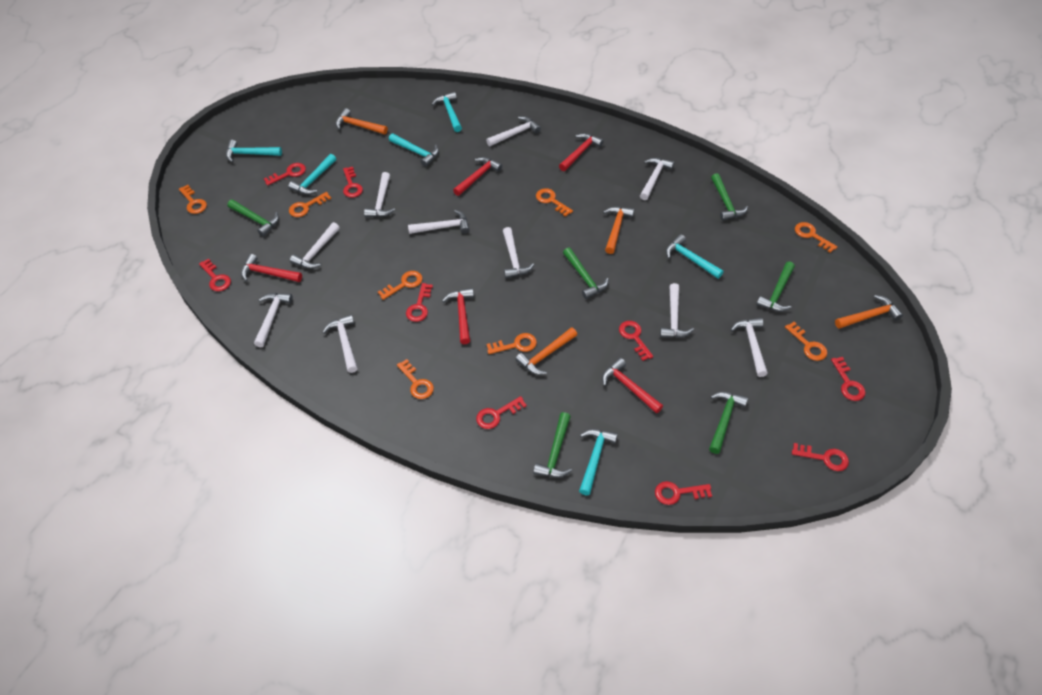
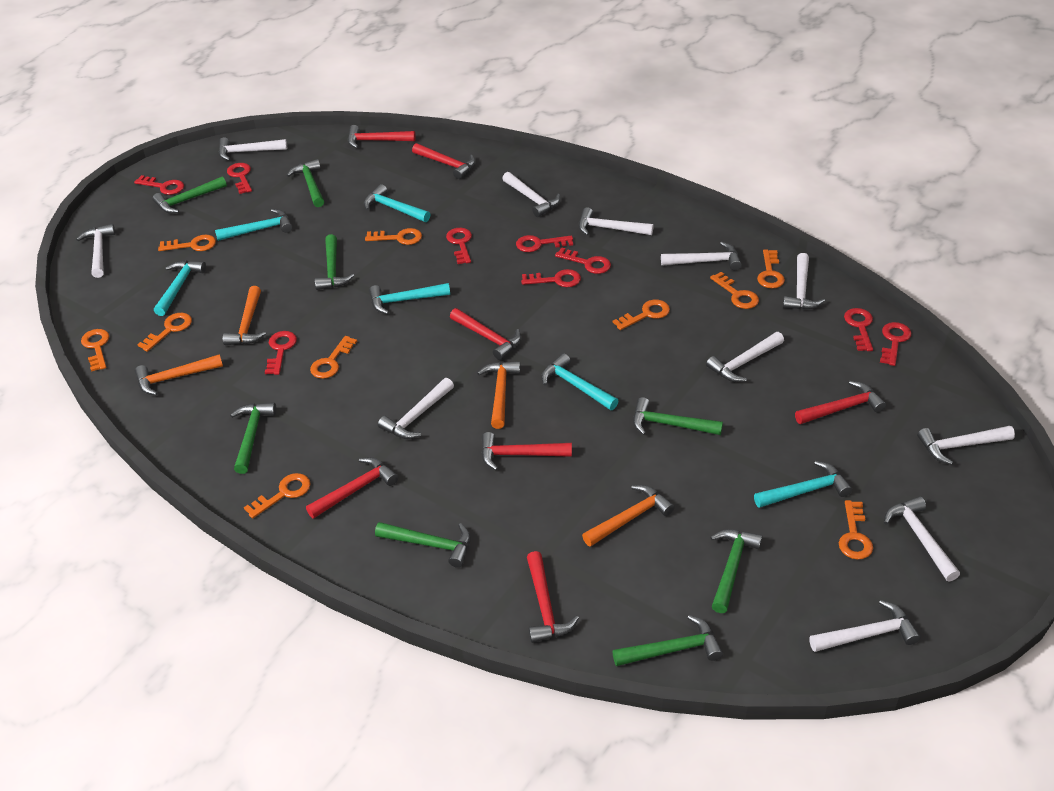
green hammer: [227,199,279,237] [533,412,572,478] [563,247,609,299] [709,392,748,454] [711,173,748,221] [756,261,795,312] = 6 -> [152,176,227,214] [230,403,277,474] [287,159,324,207] [315,234,355,290] [375,522,471,568] [612,615,723,666] [633,397,723,435] [711,529,763,613] = 8
orange key: [179,185,207,214] [289,192,331,217] [378,271,423,300] [397,359,434,399] [487,333,537,354] [536,188,573,217] [785,322,827,361] [795,222,837,253] = 8 -> [81,329,109,372] [137,313,192,352] [158,235,216,251] [244,473,311,519] [310,336,357,379] [365,228,422,245] [613,299,670,330] [710,272,759,309] [757,250,785,289] [839,500,873,559] = 10
red hammer: [241,254,302,282] [442,288,474,344] [453,157,503,196] [559,133,604,171] [602,358,663,413] = 5 -> [306,457,398,519] [348,125,416,148] [412,143,476,179] [450,308,522,360] [481,432,572,471] [527,551,579,643] [795,381,886,424] = 7
white hammer: [254,293,293,347] [290,222,340,269] [322,314,358,373] [364,172,395,217] [408,210,470,234] [486,116,541,146] [503,227,534,279] [640,158,674,200] [660,283,694,338] [731,318,768,377] = 10 -> [76,224,116,278] [218,137,287,161] [378,378,454,439] [502,172,560,217] [579,207,654,236] [661,242,742,270] [706,332,784,382] [783,253,825,310] [809,600,921,652] [884,496,960,582] [917,426,1015,465] = 11

